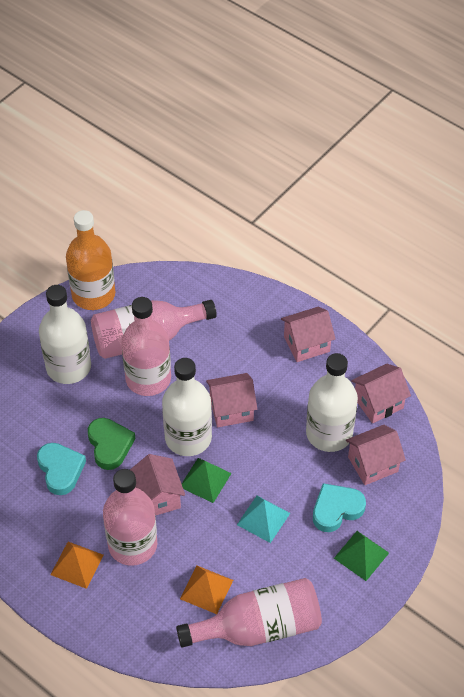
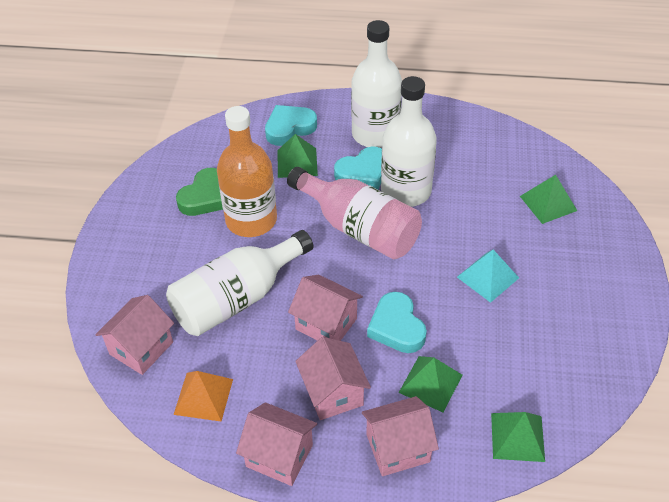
green pyramid: [182,458,232,503] [334,531,389,581] = 2 -> [277,134,318,178] [399,356,462,412] [491,412,545,462] [520,175,577,224] = 4
orange pyramid: [50,542,104,589] [180,566,233,614] = 2 -> [173,371,233,421] = 1
pink bottle: [91,300,217,359] [103,469,157,566] [121,297,171,396] [176,578,322,648] = 4 -> [287,167,422,259] = 1
turquoise heart: [37,443,86,495] [313,483,366,532] = 2 -> [265,105,317,146] [334,146,382,189] [367,292,427,353] = 3

